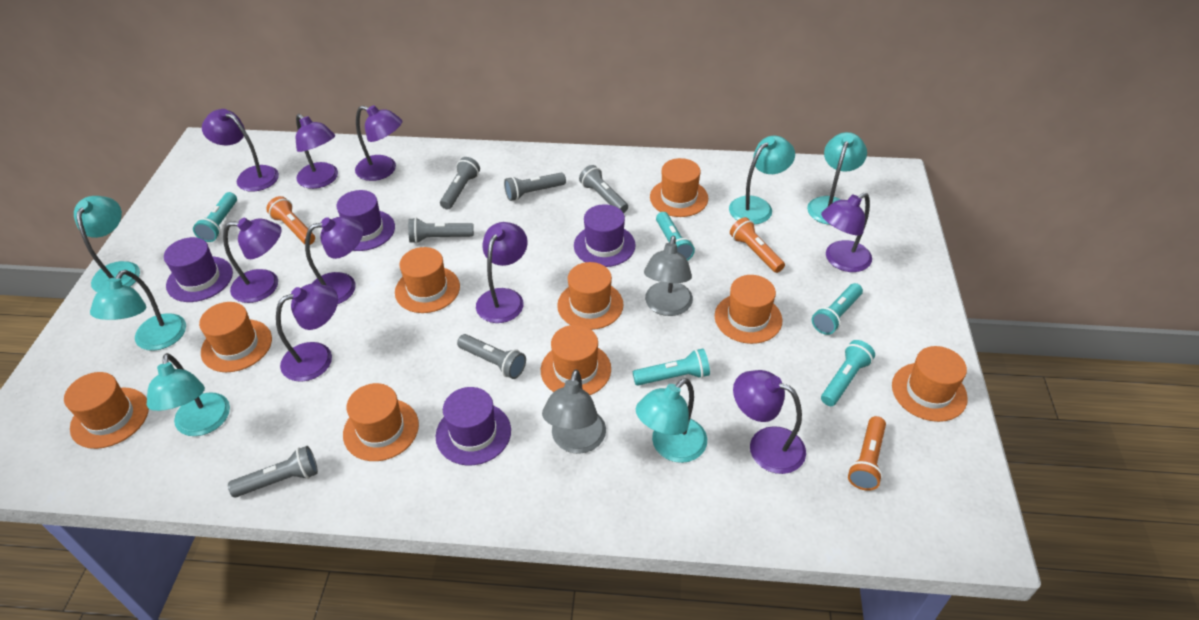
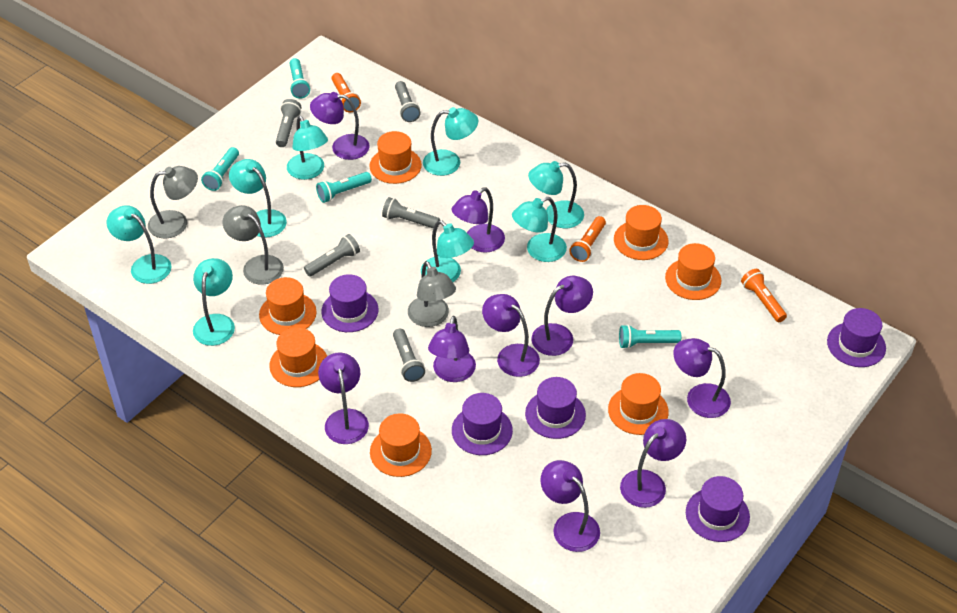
grey flashlight: [228,446,318,497] [408,218,474,243] [440,157,480,210] [457,334,526,379] [504,173,566,201] [579,165,628,213] = 6 -> [276,99,302,147] [304,234,360,277] [382,197,440,228] [393,329,425,382] [395,81,421,122] = 5
grey lamp: [542,370,606,454] [644,235,693,316] = 2 -> [148,166,198,239] [223,205,284,285] [408,261,456,327] = 3
orange hat: [64,372,149,449] [199,302,272,372] [343,383,419,461] [395,247,460,313] [541,325,611,395] [557,262,624,330] [650,158,708,217] [715,275,782,344] [892,346,968,422] = 9 -> [259,277,316,335] [269,327,327,387] [369,131,422,184] [370,414,432,477] [608,373,669,435] [614,205,668,260] [665,243,721,300] = 7
purple hat: [164,237,233,302] [336,190,395,251] [435,387,511,465] [574,204,636,267] = 4 -> [321,274,379,332] [452,393,513,455] [525,377,586,439] [686,476,750,542] [827,308,886,367] = 5
turquoise flashlight: [193,192,237,242] [633,349,710,386] [656,212,695,261] [812,283,863,335] [821,340,875,406] = 5 -> [201,147,239,191] [289,58,310,99] [316,172,372,203] [619,324,681,349] = 4
turquoise lamp: [74,196,140,293] [90,270,186,351] [147,353,230,436] [636,378,707,463] [729,136,795,224] [807,132,867,225] = 6 -> [107,205,172,284] [193,258,235,346] [229,159,287,238] [287,116,328,180] [421,220,474,282] [423,107,478,176] [512,197,567,262] [528,161,584,228] = 8

